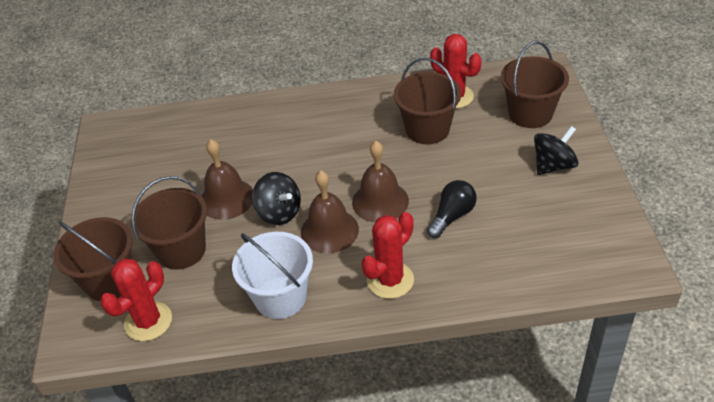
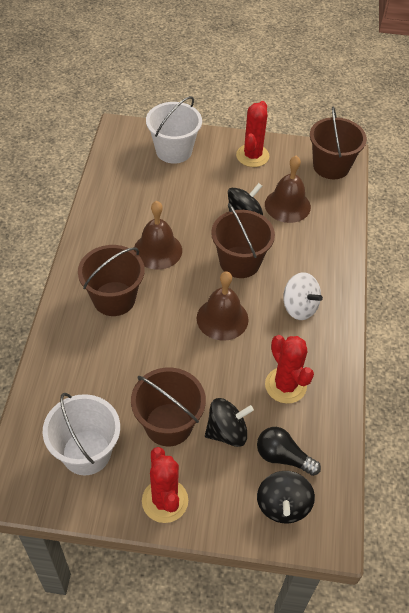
black spinning top: [252,172,301,225] [534,126,579,175] = 2 -> [205,398,254,447] [228,183,263,215] [257,471,315,523] = 3
white bucket: [232,232,313,319] = 1 -> [43,393,120,475] [146,96,202,164] = 2
white spinning top: none = 0 -> [283,272,323,320] = 1

